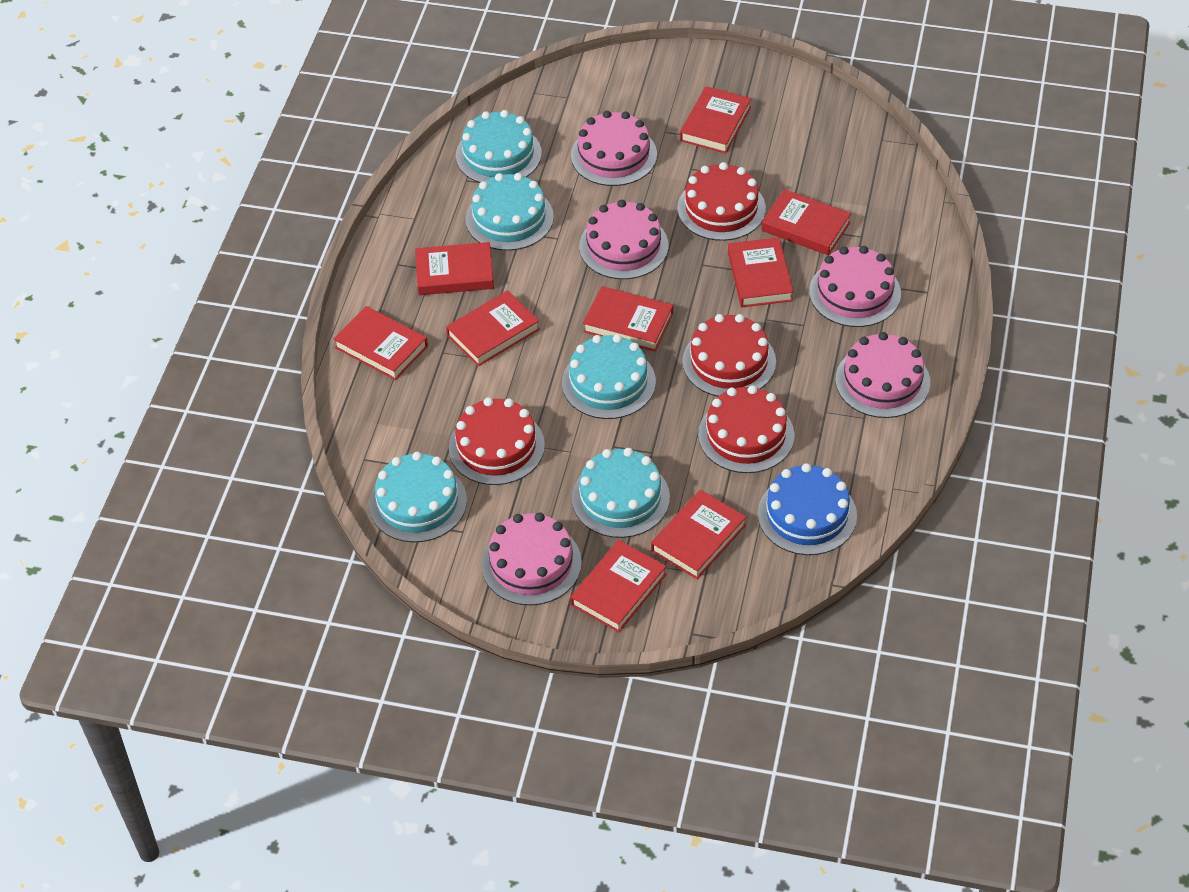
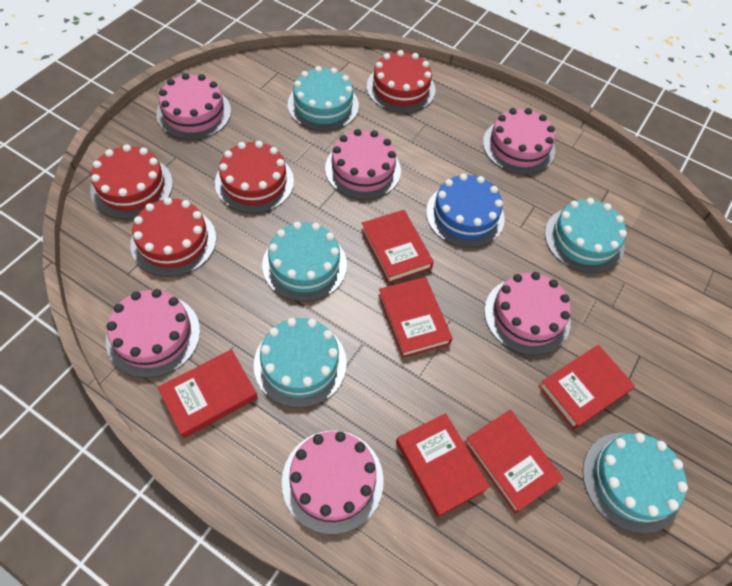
pink cake: [481,512,582,605] [571,111,657,186] [579,200,668,279] [809,246,901,327] [835,332,930,418] = 5 -> [106,289,200,378] [156,73,231,140] [282,431,383,534] [325,129,401,200] [483,108,555,175] [484,272,571,355] = 6
red book: [333,306,428,380] [415,242,494,295] [446,290,540,366] [570,540,667,632] [583,286,673,351] [651,489,746,579] [680,86,751,153] [728,237,794,307] [761,189,851,256] = 9 -> [157,349,258,438] [361,210,434,284] [378,277,453,358] [396,413,490,518] [464,410,563,514] [538,345,635,430] = 6

